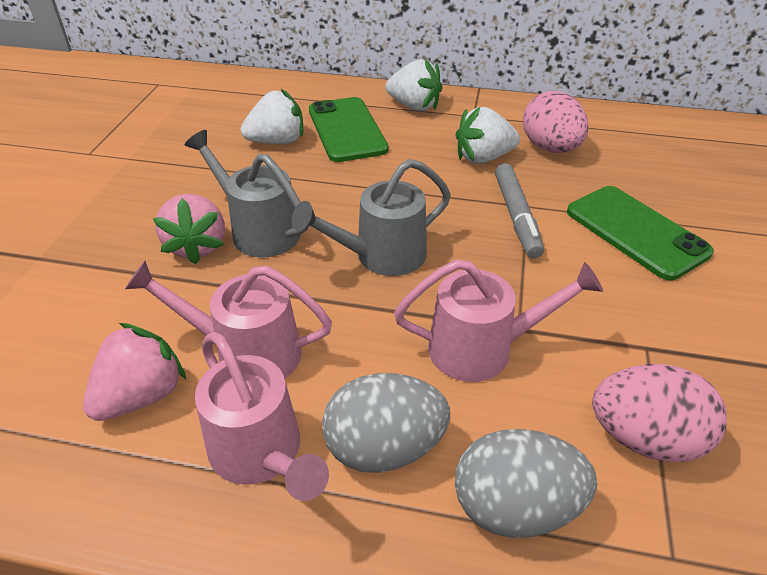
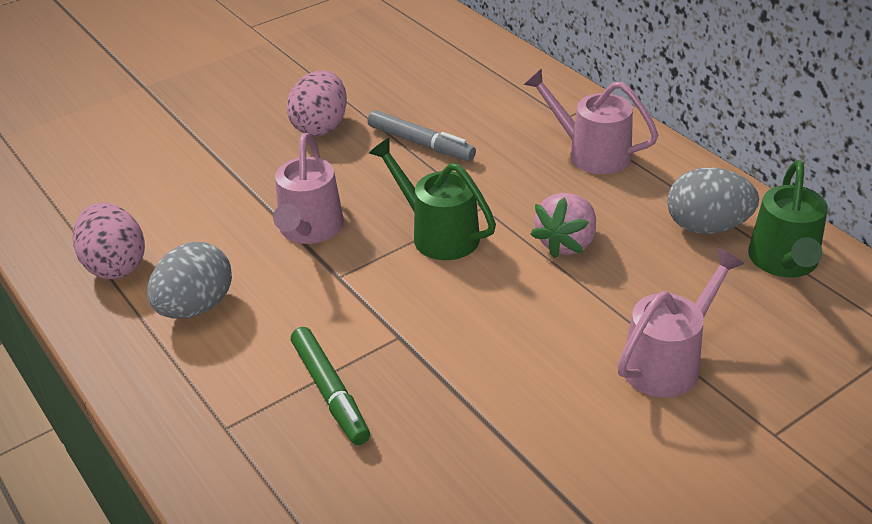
green marker: none = 0 -> [291,327,370,445] = 1
green phone: [309,97,388,162] [567,186,714,281] = 2 -> none = 0
green watering can: none = 0 -> [369,138,496,260] [748,160,828,277] = 2
grey watering can: [185,130,308,258] [292,159,451,276] = 2 -> none = 0
pink strawberry: [83,323,186,421] [153,194,225,264] = 2 -> [530,193,596,258] = 1
white strawberry: [241,89,303,144] [385,59,442,111] [455,107,520,164] = 3 -> none = 0

